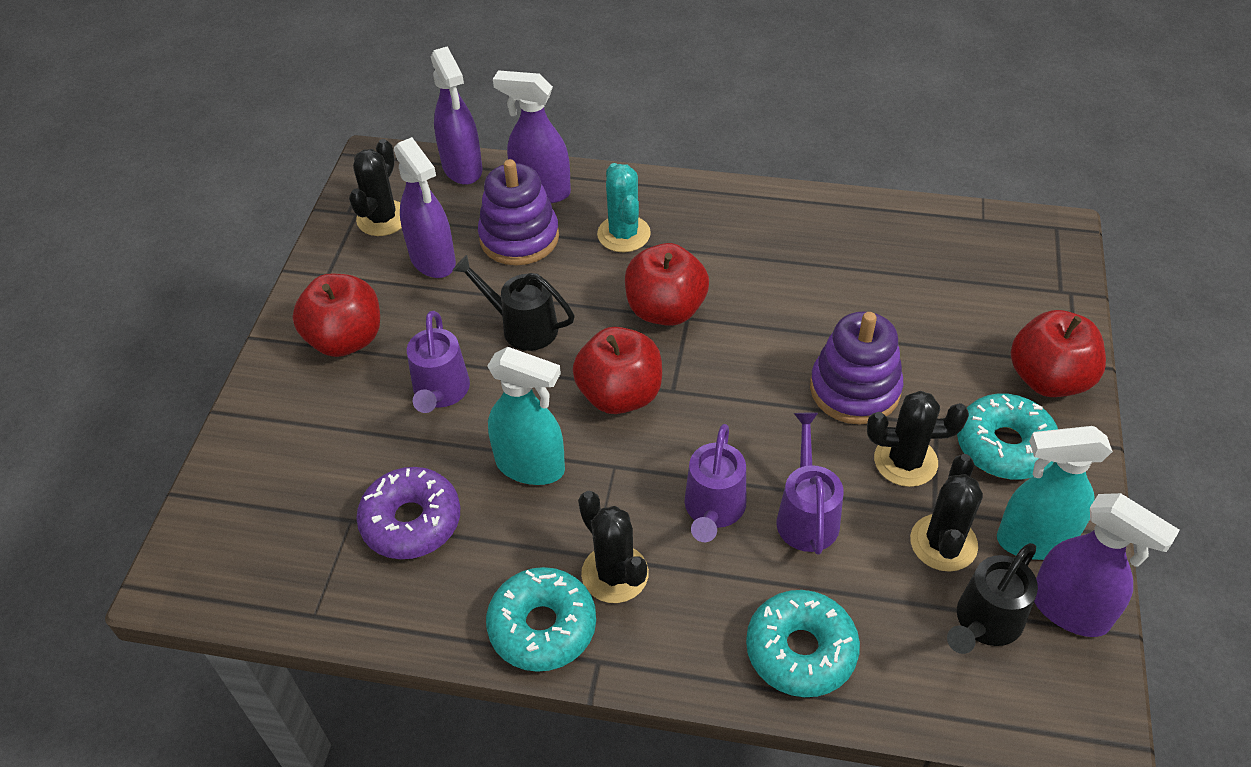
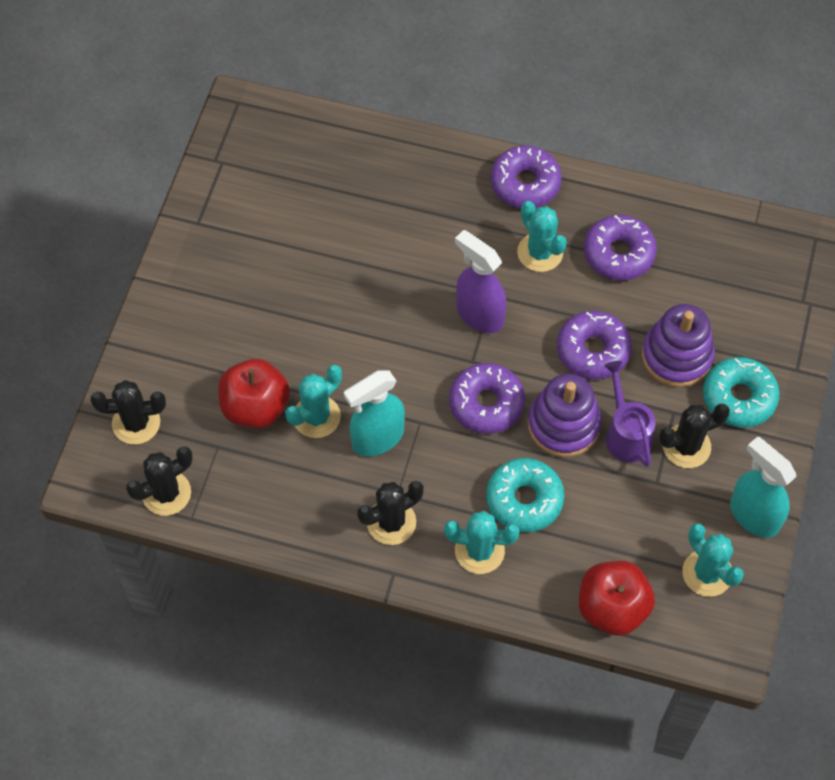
black watering can: [453,255,574,351] [947,543,1038,654] = 2 -> none = 0
purple donut: [356,467,460,559] = 1 -> [449,363,525,434] [491,146,562,208] [557,311,632,379] [584,215,657,281] = 4
purple spray bottle: [394,137,456,278] [431,46,483,185] [493,70,571,203] [1034,493,1180,637] = 4 -> [455,230,506,333] = 1
purple watering can: [407,311,470,413] [685,424,746,542] [777,412,844,555] = 3 -> [604,361,656,467] = 1
red apple: [292,274,380,357] [573,327,662,414] [625,243,709,326] [1011,310,1106,397] = 4 -> [218,359,290,429] [579,561,655,636] = 2
turquoise cactus: [597,163,651,252] = 1 -> [285,365,342,438] [444,511,520,574] [517,201,567,272] [682,523,744,597] = 4
turquoise donut: [486,567,596,672] [746,590,860,697] [957,393,1058,480] = 3 -> [486,458,565,532] [703,357,780,428] = 2

